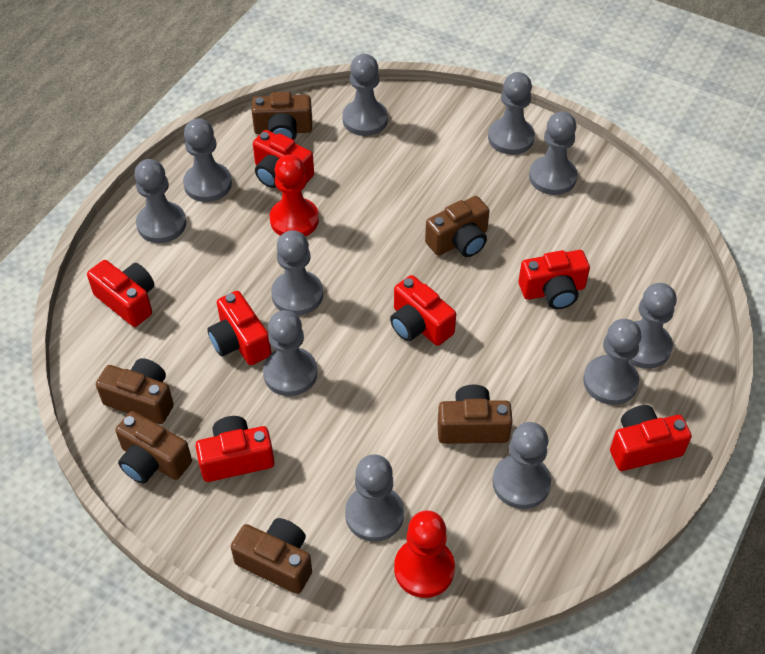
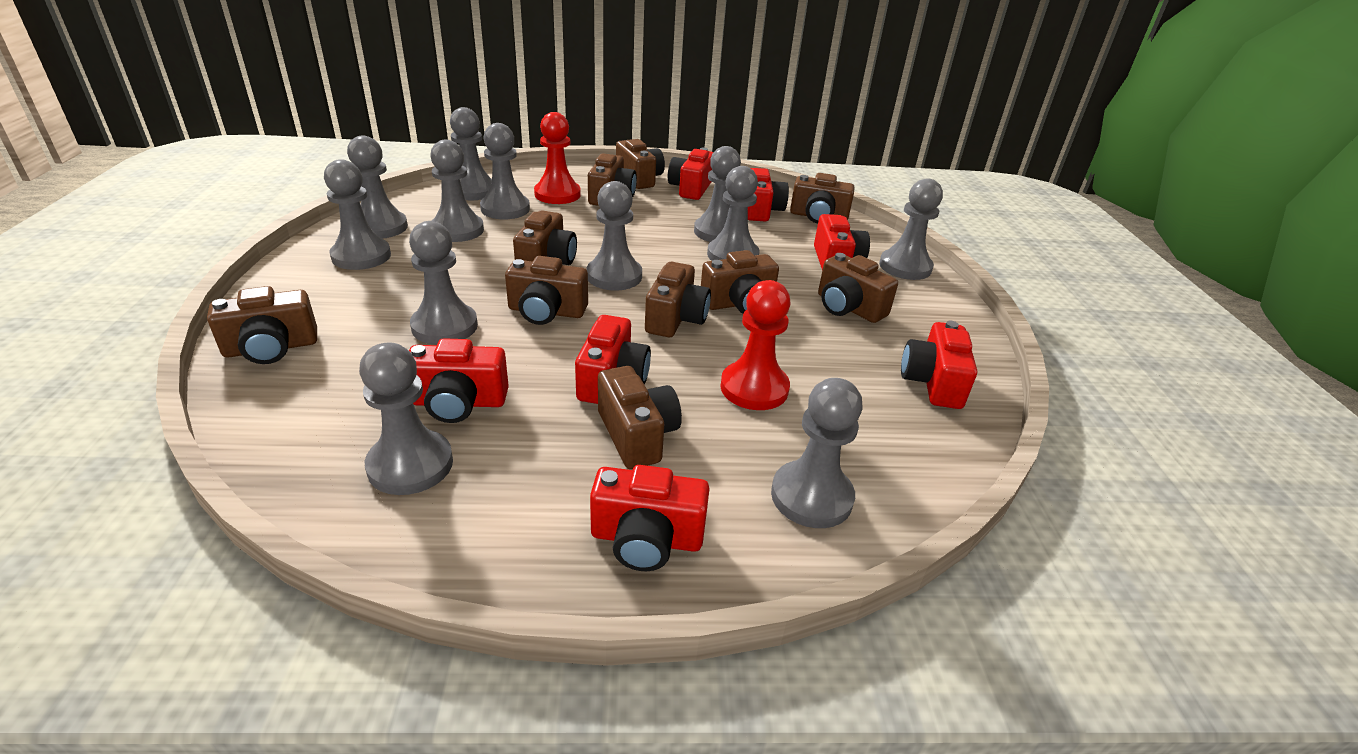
brown camera: [96,358,174,424] [115,411,192,484] [231,518,312,594] [252,92,312,140] [425,196,490,257] [438,385,513,444] = 6 -> [207,286,317,364] [505,256,588,325] [513,210,577,265] [588,153,637,206] [598,366,682,469] [616,139,665,189] [645,262,711,337] [701,250,779,314] [790,173,854,223] [818,253,898,323] = 10
grey pawn: [134,159,186,243] [183,119,232,202] [263,310,317,396] [271,230,323,316] [342,54,388,136] [345,454,404,542] [488,72,535,155] [492,422,551,509] [529,112,577,195] [583,319,641,405] [628,283,677,369] = 11 -> [324,159,391,270] [347,136,408,239] [359,343,453,495] [409,221,478,345] [430,139,484,242] [450,107,492,200] [480,123,530,219] [587,181,642,290] [694,146,741,242] [707,166,760,261] [771,378,863,528] [879,179,943,280] = 12

